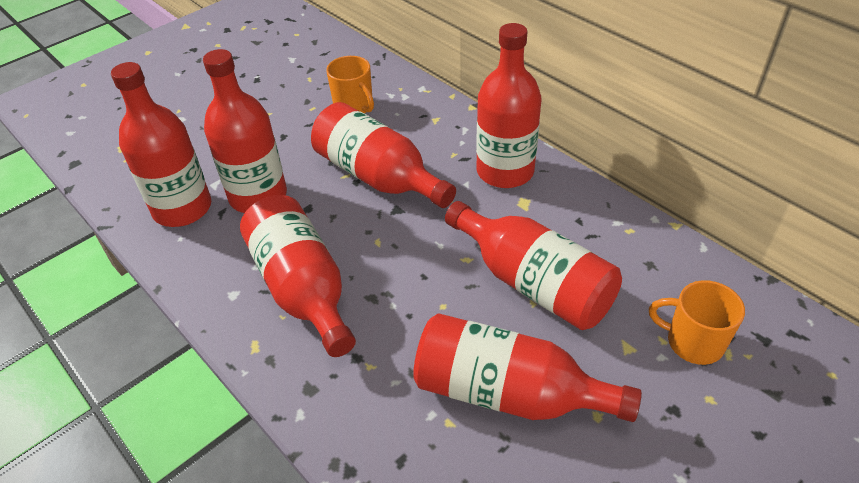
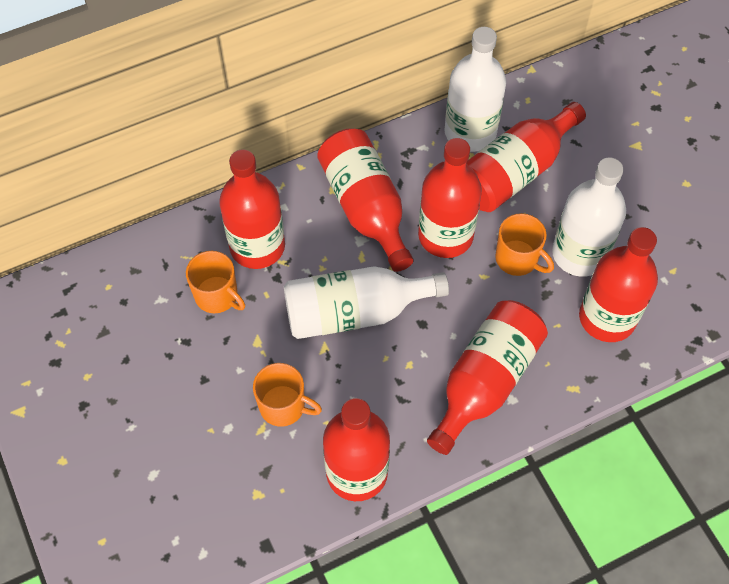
orange mug: [326,56,374,114] [649,280,745,365] = 2 -> [186,251,245,313] [253,363,322,427] [495,213,554,276] = 3
white bottle: none = 0 -> [284,266,449,339] [444,27,506,152] [552,158,626,277] = 3

